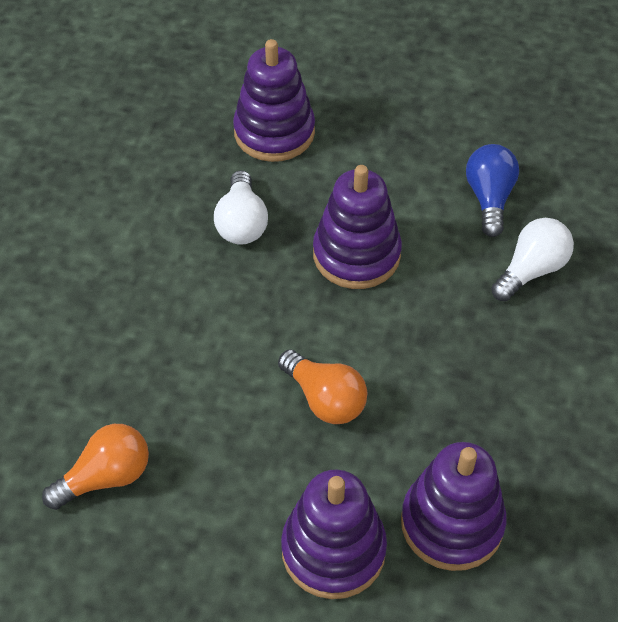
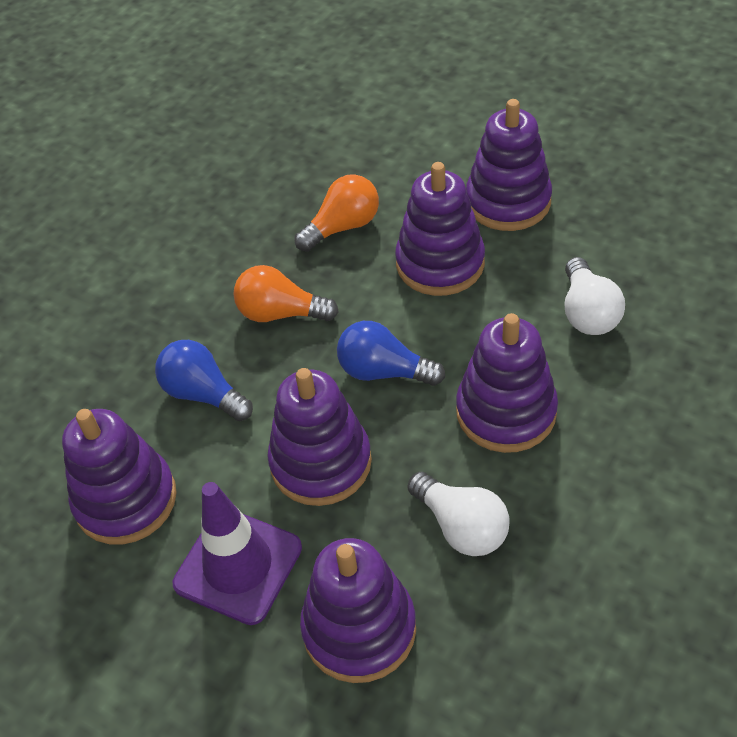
blue light bulb: [466,144,519,237] = 1 -> [155,340,253,421] [337,321,445,386] = 2
purple stacking toy: [233,39,315,162] [281,470,387,599] [313,165,402,289] [401,442,507,571] = 4 -> [62,409,177,545] [267,368,372,506] [300,538,416,683] [395,162,485,296] [456,313,558,453] [466,99,552,231] = 6
purple traffic cone: none = 0 -> [173,482,302,625] = 1

